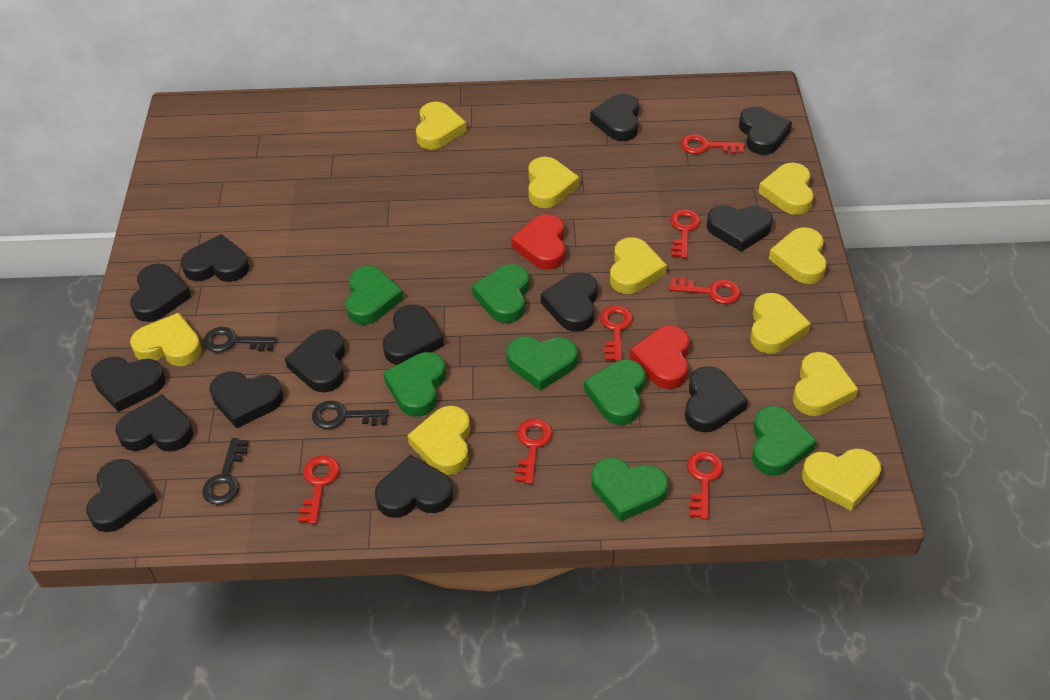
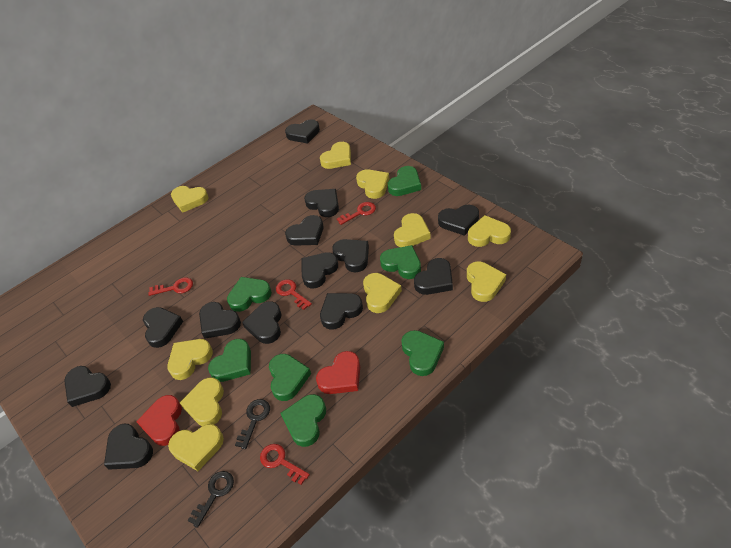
black heart: [86,459,158,532] [91,357,166,412] [115,394,193,452] [130,263,192,322] [181,234,249,282] [210,371,283,428] [285,329,345,393] [375,455,453,518] [383,304,444,365] [541,272,598,332] [590,94,639,141] [685,366,748,432] [707,205,773,252] [739,107,792,155] = 14 -> [64,366,111,407] [104,424,153,470] [143,307,183,348] [199,302,241,339] [242,301,282,344] [285,119,320,144] [285,215,323,246] [302,252,338,288] [304,189,339,217] [320,293,363,330] [332,239,369,272] [414,258,453,295] [438,205,479,236] = 13
black key: [202,438,249,505] [203,327,277,352] [312,401,389,429] = 3 -> [187,471,234,528] [235,399,270,449] = 2
red key: [298,456,340,524] [515,419,552,484] [600,305,633,362] [669,278,741,304] [670,209,700,258] [680,134,745,154] [687,451,723,520] = 7 -> [148,277,193,296] [260,444,310,485] [276,279,312,310] [337,202,376,225] = 4

